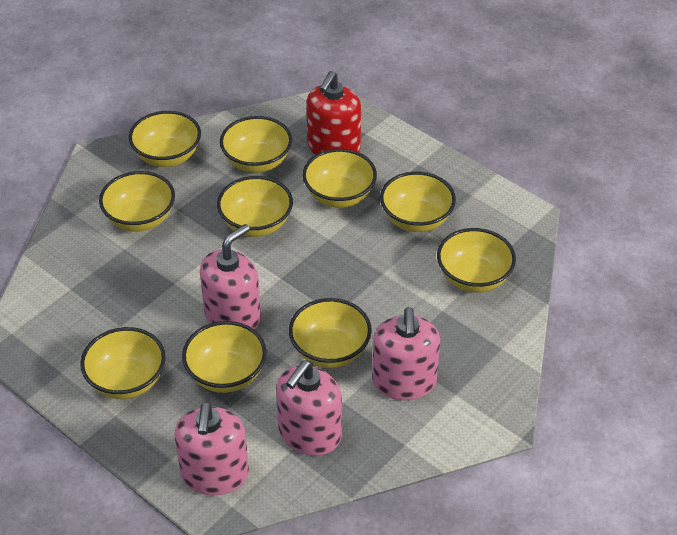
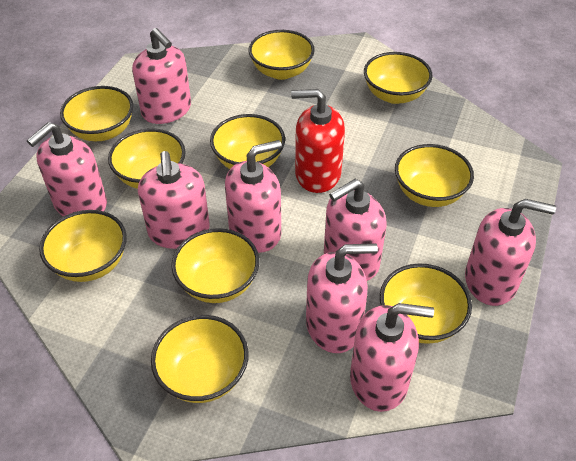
pink soap dispenser: [175,401,249,495] [200,224,261,330] [276,360,342,456] [372,307,440,400] = 4 -> [27,122,107,217] [132,28,191,124] [138,151,210,249] [225,140,282,253] [306,243,378,353] [324,179,386,281] [350,303,434,412] [465,199,556,306] = 8

